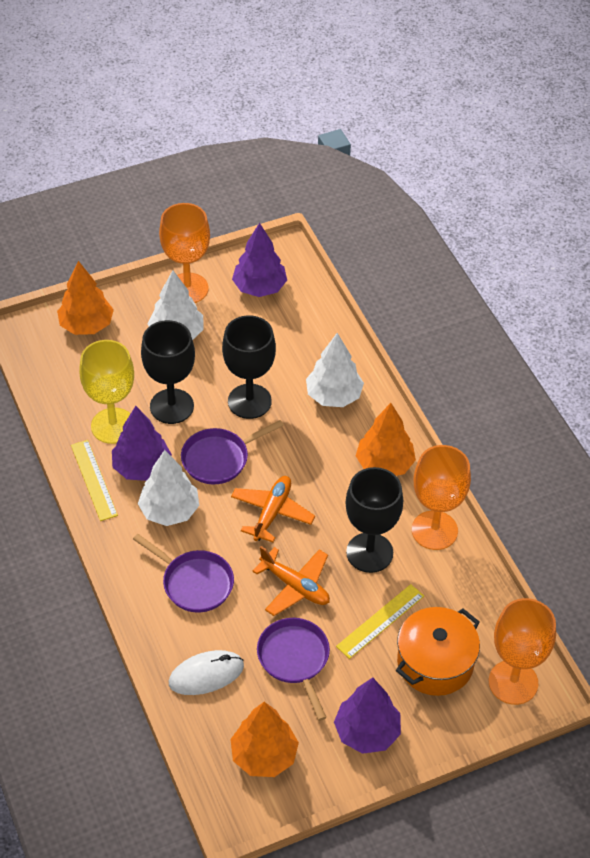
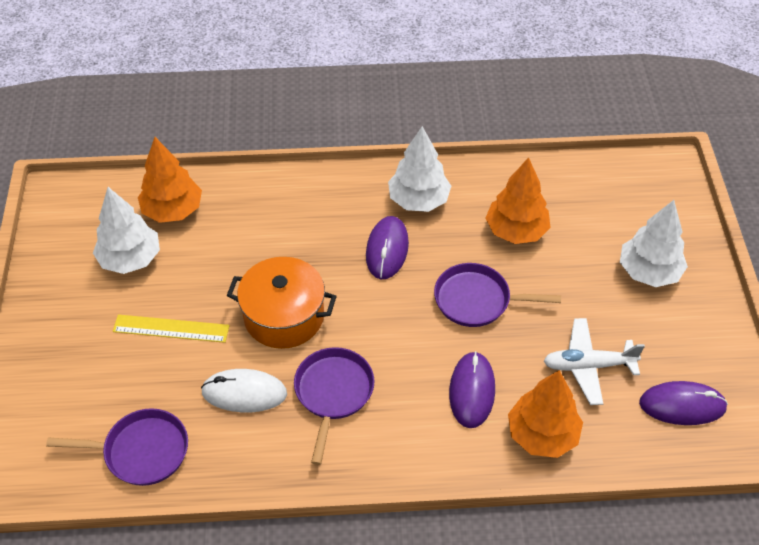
black goblet: [141,320,195,424] [222,315,276,419] [346,467,403,573] = 3 -> none = 0
orange goblet: [159,203,210,303] [412,445,471,550] [489,598,556,705] = 3 -> none = 0
orange plane: [231,476,315,542] [252,546,330,616] = 2 -> none = 0
purple mouse: none = 0 -> [366,216,409,279] [449,351,495,428] [639,381,728,425] = 3
purple tree: [112,406,172,481] [232,223,287,297] [334,678,401,754] = 3 -> none = 0
white plane: none = 0 -> [544,318,645,405] = 1
yellow goblet: [79,340,134,444] = 1 -> none = 0
yellow ruler: [71,440,118,521] [336,584,424,659] = 2 -> [113,314,230,343] = 1

